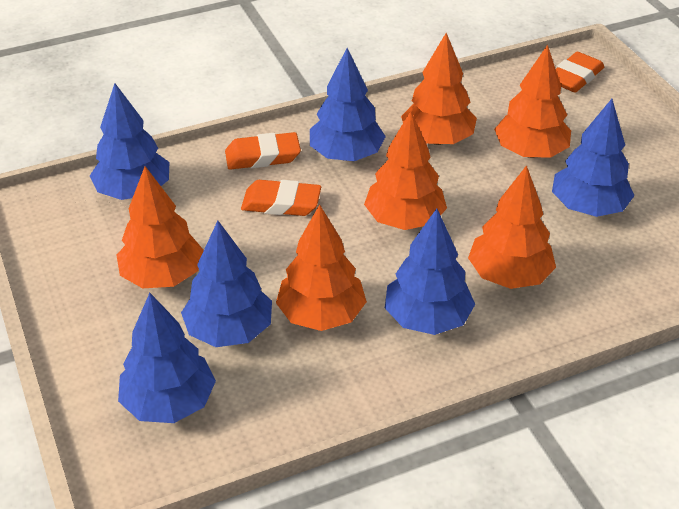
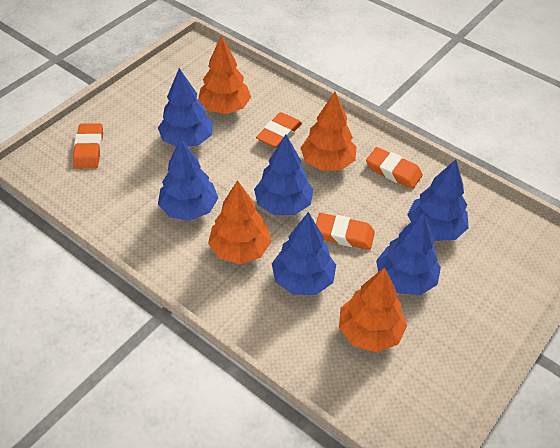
orange eraser: [225,132,301,170] [241,180,321,216] [556,52,604,93] = 3 -> [73,123,103,169] [256,112,302,148] [316,213,375,250] [366,147,423,189] = 4
orange tree: [117,166,204,288] [276,204,367,331] [364,111,447,230] [401,33,477,145] [468,165,556,289] [494,45,571,158] = 6 -> [198,36,251,114] [208,180,272,264] [300,92,357,171] [339,267,407,352] = 4

